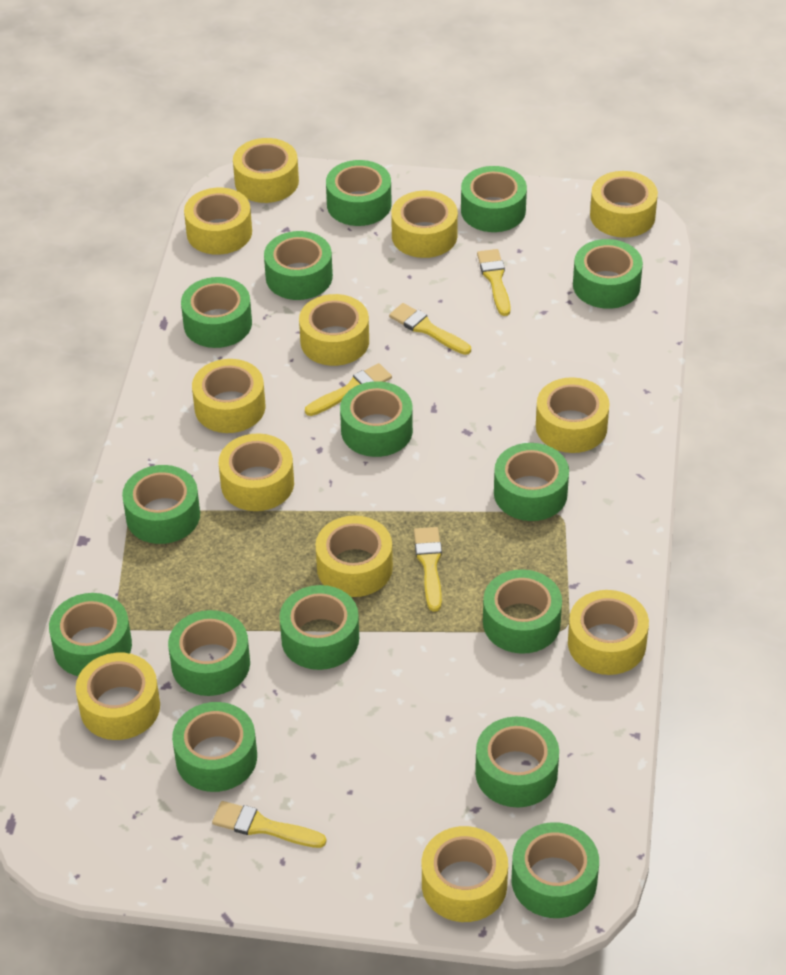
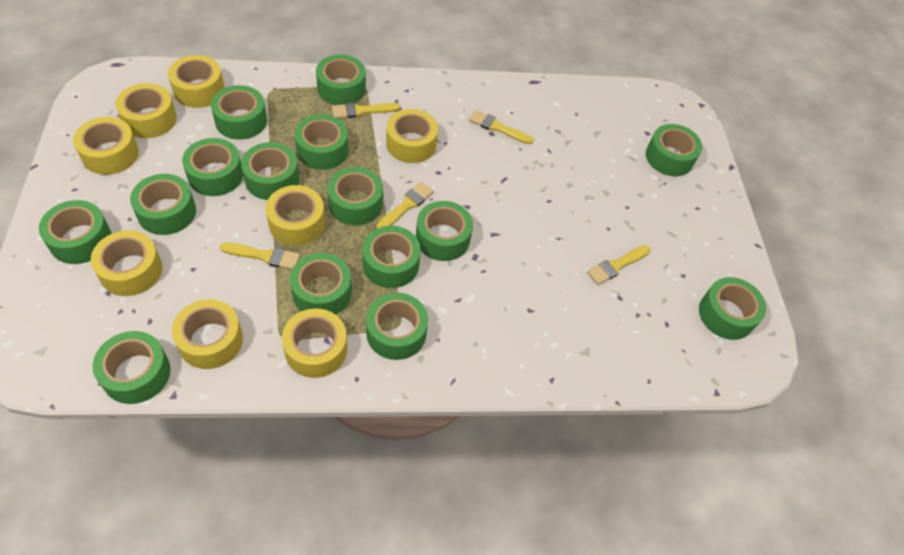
yellow tape: [76,653,160,740] [184,188,252,255] [192,359,265,433] [219,433,294,511] [233,138,299,203] [299,294,369,366] [315,516,393,597] [391,191,458,258] [422,826,508,922] [536,377,609,453] [568,590,649,675] [590,171,658,238] = 12 -> [73,117,139,175] [91,231,162,296] [116,83,177,138] [168,55,225,108] [172,299,243,369] [266,185,325,246] [282,309,347,378] [386,109,438,163] = 8

